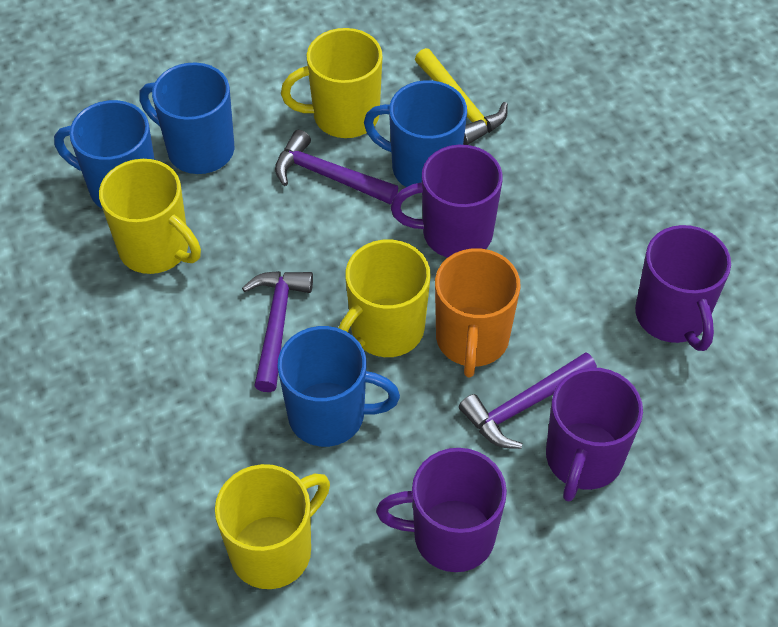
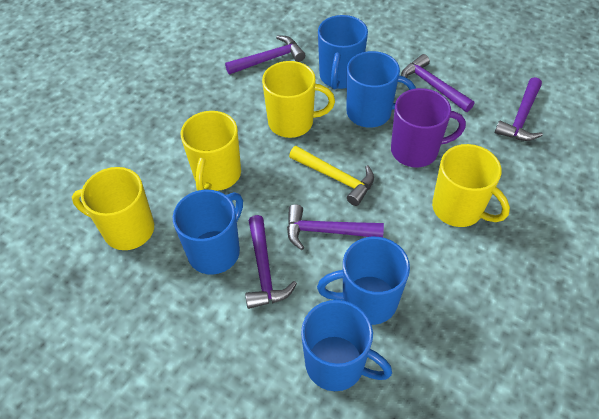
blue mug: [54,100,155,209] [139,62,234,174] [277,326,400,447] [364,80,467,187] = 4 -> [173,190,243,275] [301,300,392,391] [317,237,410,325] [318,15,368,89] [347,51,416,128] = 5
orange mug: [435,248,521,377] = 1 -> none = 0
purple hammer: [242,271,313,392] [275,130,398,205] [459,352,597,449] = 3 -> [225,35,305,75] [245,215,297,309] [287,204,384,250] [401,54,474,112] [495,77,543,141] = 5
purple mug: [376,448,507,572] [391,145,503,258] [546,367,643,502] [635,225,731,351] = 4 -> [391,88,466,167] = 1

